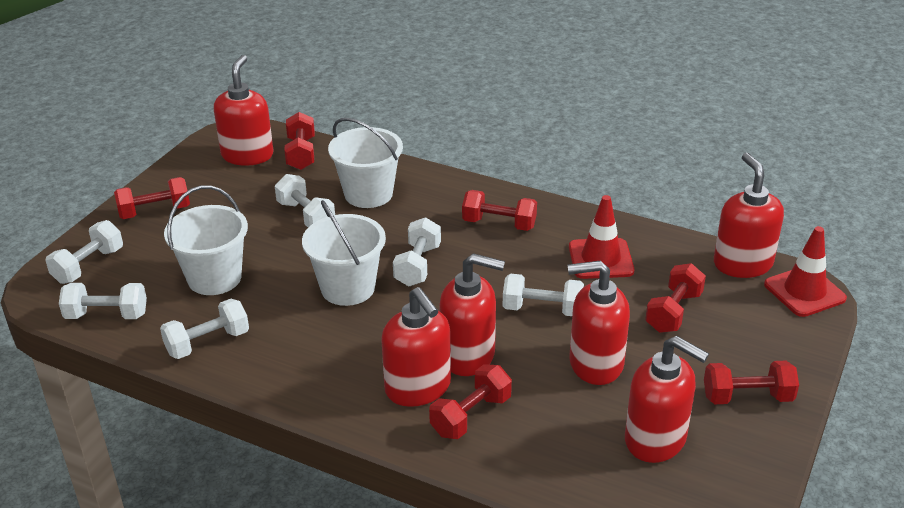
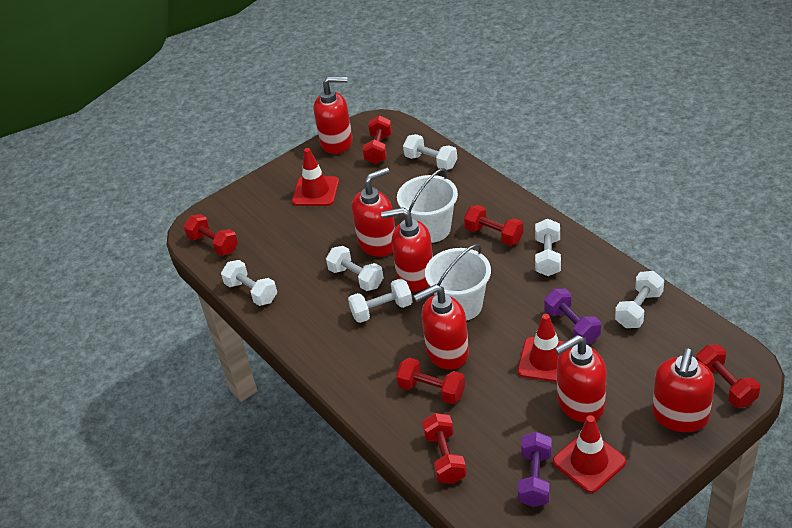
purple dumbbell: none = 0 -> [518,432,552,507] [544,289,601,344] = 2
red traffic cone: [569,195,634,279] [764,226,847,317] = 2 -> [292,148,339,206] [517,314,565,382] [553,415,626,493] = 3
white bucket: [164,185,248,295] [302,200,386,306] [328,118,403,208] = 3 -> [397,168,458,243] [425,244,491,321] = 2

